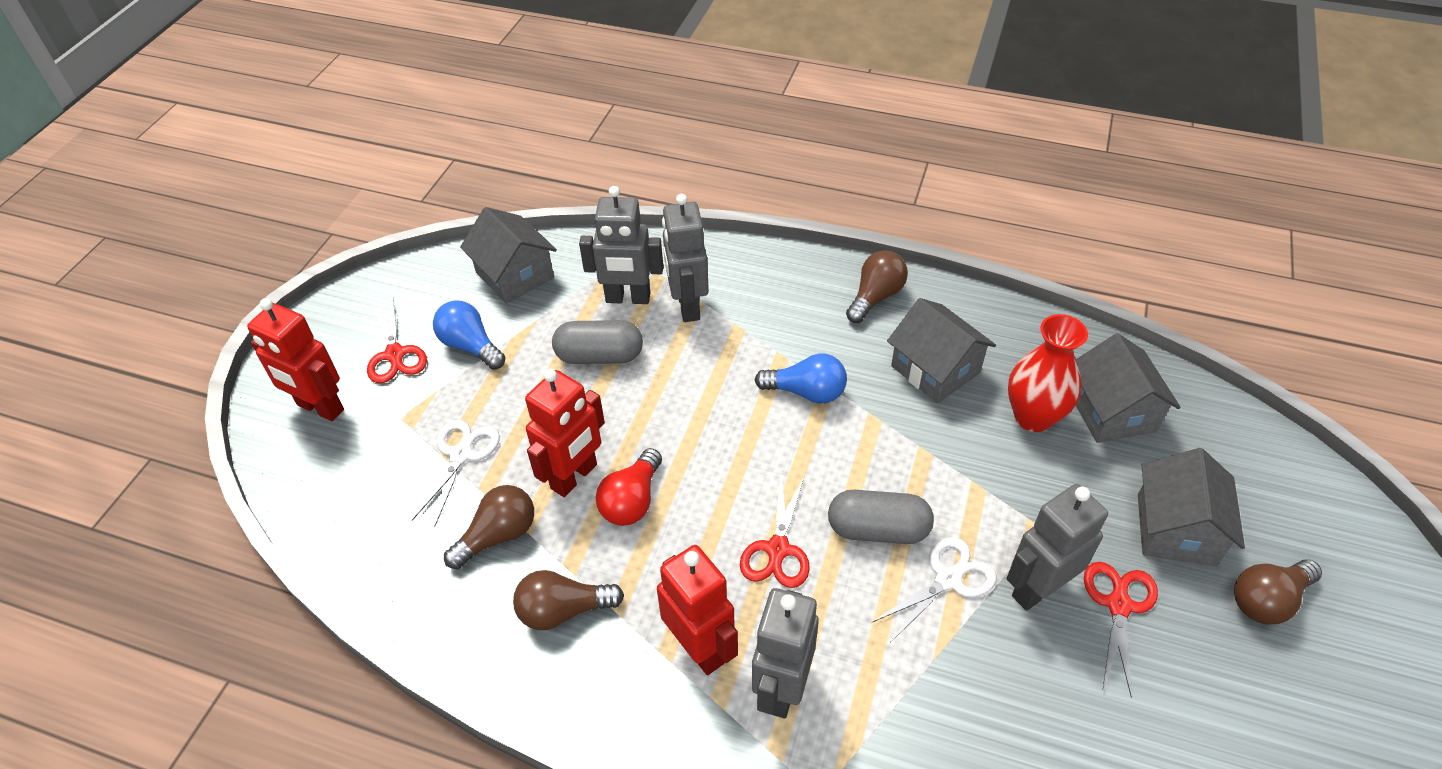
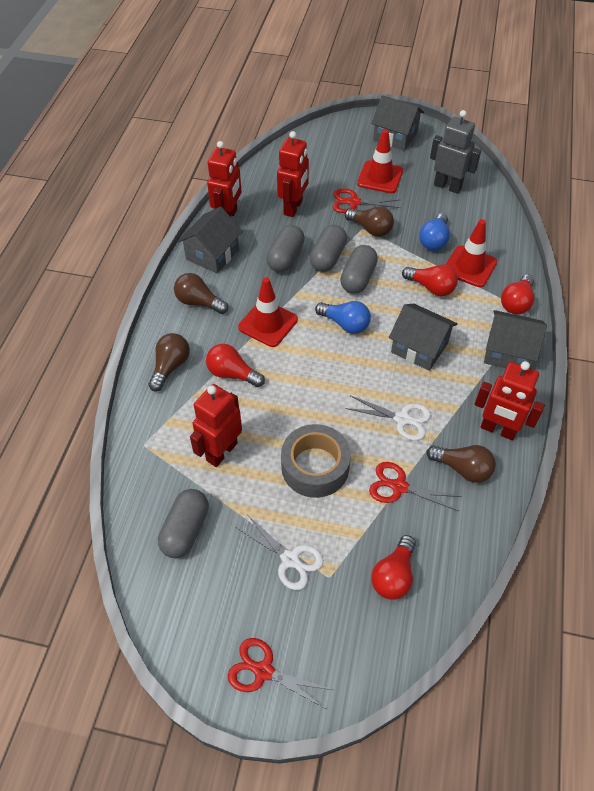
grey capsule: [552,320,643,364] [828,490,934,544] = 2 -> [158,489,209,558] [266,225,305,272] [310,225,347,272] [340,245,378,294] = 4
grey robot: [579,186,663,304] [662,194,709,322] [752,588,819,718] [1006,484,1108,611] = 4 -> [430,110,481,194] = 1
grey tape: none = 0 -> [281,424,351,498] = 1
red light bulb: [596,448,662,526] = 1 -> [206,344,265,387] [371,535,416,600] [402,264,458,296] [501,274,534,315] = 4
red robot: [247,298,344,421] [525,369,605,497] [657,545,738,675] = 3 -> [190,384,242,467] [207,141,242,217] [277,131,309,217] [475,361,545,440] = 4
red traffic cone: none = 0 -> [238,277,298,347] [357,129,403,193] [446,219,497,287] = 3
red vase: [1008,314,1088,432] = 1 -> none = 0

